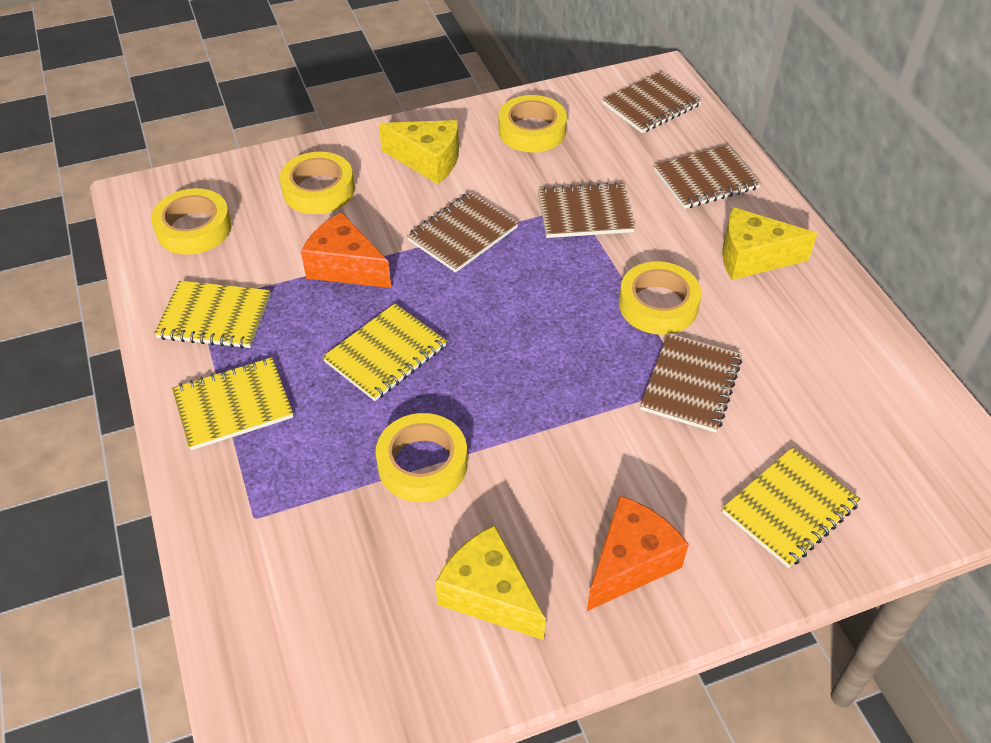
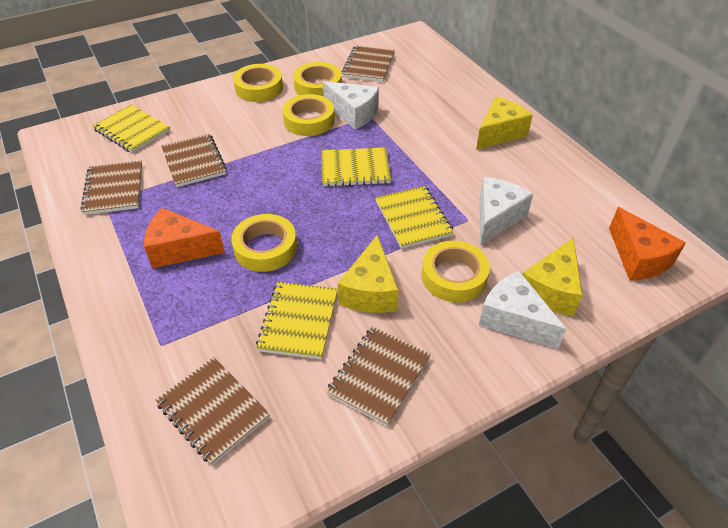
white cheese: none = 0 -> [323,81,379,130] [479,177,533,246] [479,271,566,349] = 3

